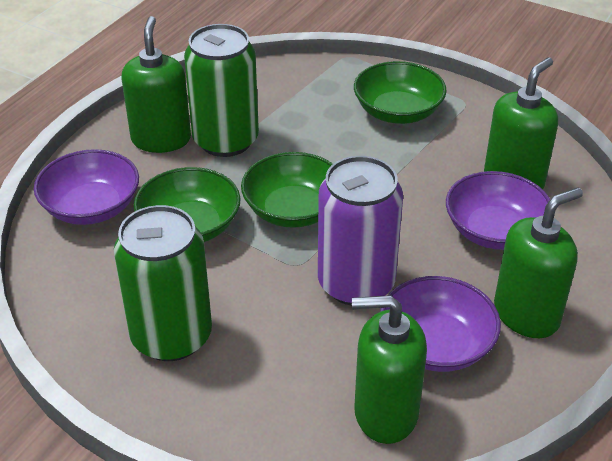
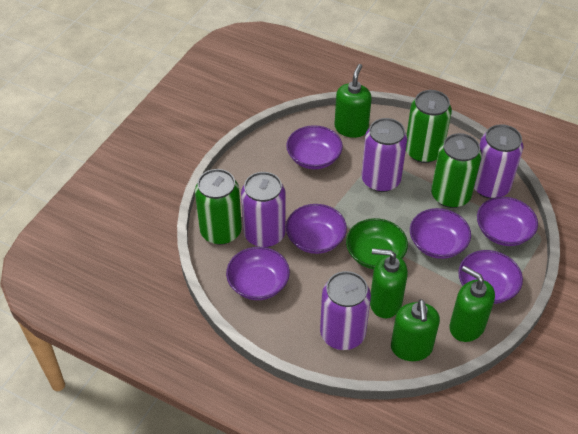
green bowl: [134,167,241,242] [241,152,333,228] [354,61,447,124] = 3 -> [346,218,408,269] = 1
green can: [114,205,212,361] [184,24,259,157] = 2 -> [195,169,242,245] [406,90,452,163] [431,133,482,208] = 3
purple bowl: [34,149,139,225] [380,276,501,372] [446,171,550,250] = 3 -> [226,247,290,300] [286,125,343,169] [286,204,347,254] [410,208,471,259] [458,250,523,304] [477,197,538,246] = 6
purple can: [318,156,403,306] = 1 -> [241,172,286,247] [320,271,371,350] [361,118,407,192] [474,124,523,199] = 4

